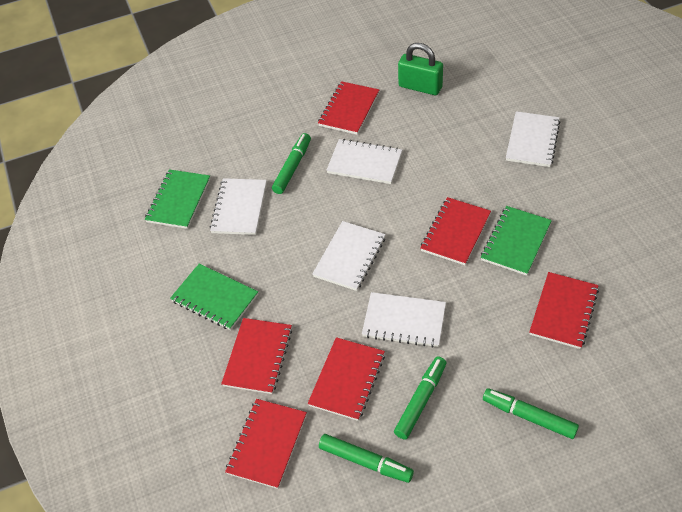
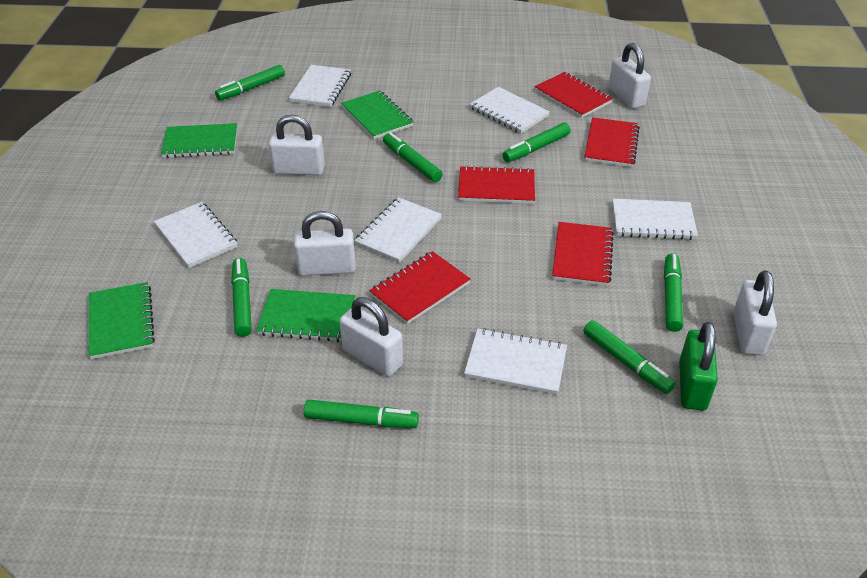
green marker: [272,133,311,194] [319,434,414,483] [394,357,447,440] [483,388,579,439] = 4 -> [215,65,285,100] [231,258,252,337] [304,399,419,428] [383,132,443,182] [502,123,571,162] [583,320,676,394] [664,253,683,332] = 7
green notebook: [145,169,210,229] [170,264,258,330] [481,206,552,276] = 3 -> [89,282,155,359] [161,123,237,158] [256,289,355,342] [341,90,413,139] = 4
red notebook: [221,318,293,394] [225,399,307,489] [308,337,385,421] [318,81,379,135] [421,197,491,265] [529,272,599,349] = 6 -> [369,251,471,324] [458,165,535,204] [534,72,613,118] [552,222,614,286] [585,117,640,167] = 5
white notebook: [210,178,267,235] [312,221,386,291] [326,139,402,184] [362,292,446,348] [506,111,561,167] = 5 -> [154,202,238,268] [289,65,351,107] [354,197,442,263] [464,328,567,395] [469,87,550,134] [612,199,698,240] = 6
white padlock: none = 0 -> [269,115,325,176] [294,211,356,276] [340,297,403,377] [608,43,651,109] [733,270,777,355] = 5

